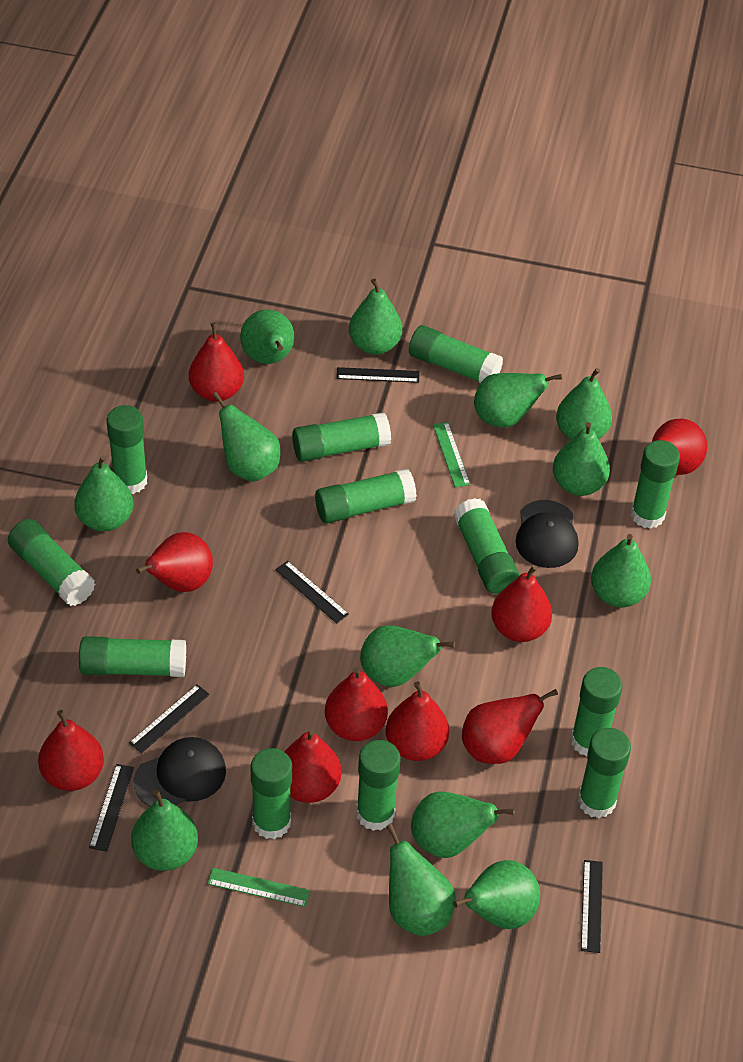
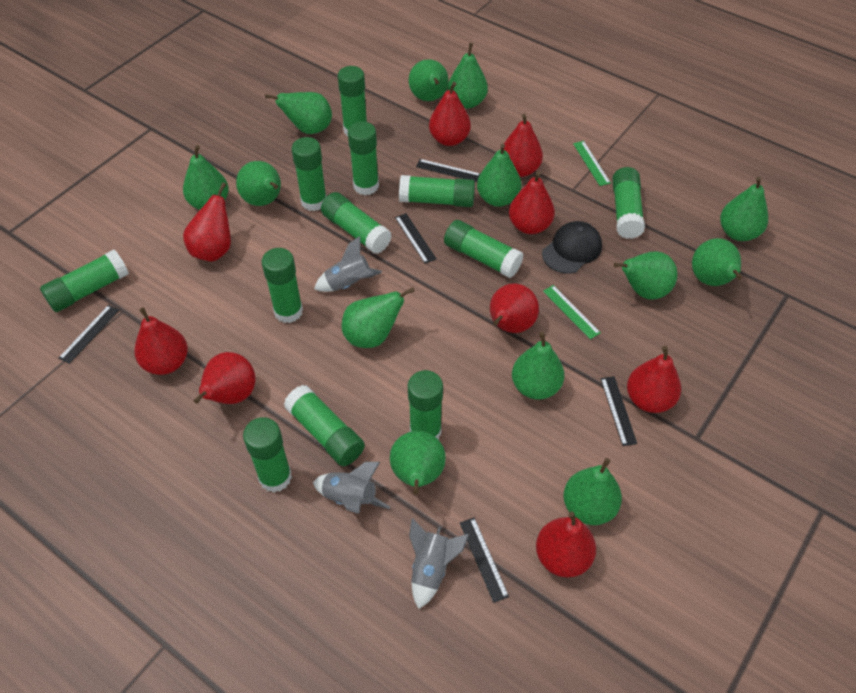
black cap: [134,737,226,807] [515,500,578,568] = 2 -> [542,221,602,274] = 1
grey rocket: none = 0 -> [313,462,390,514] [314,236,382,292] [409,518,469,609] = 3

